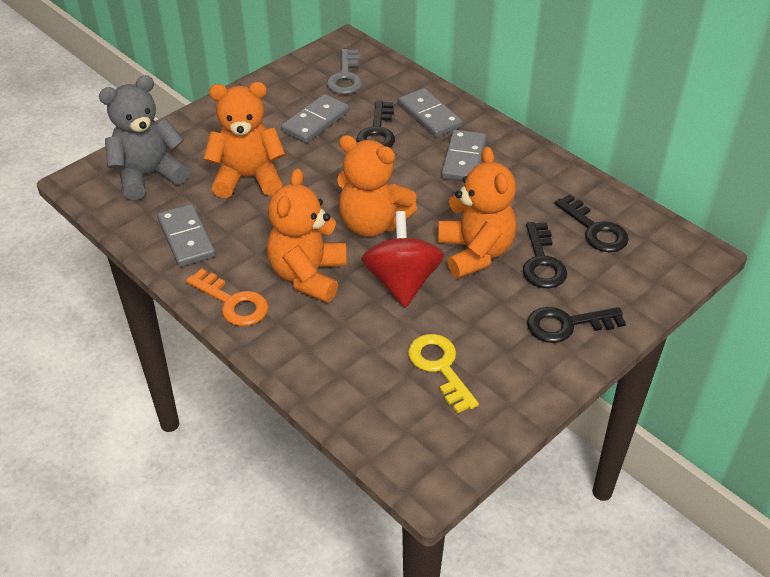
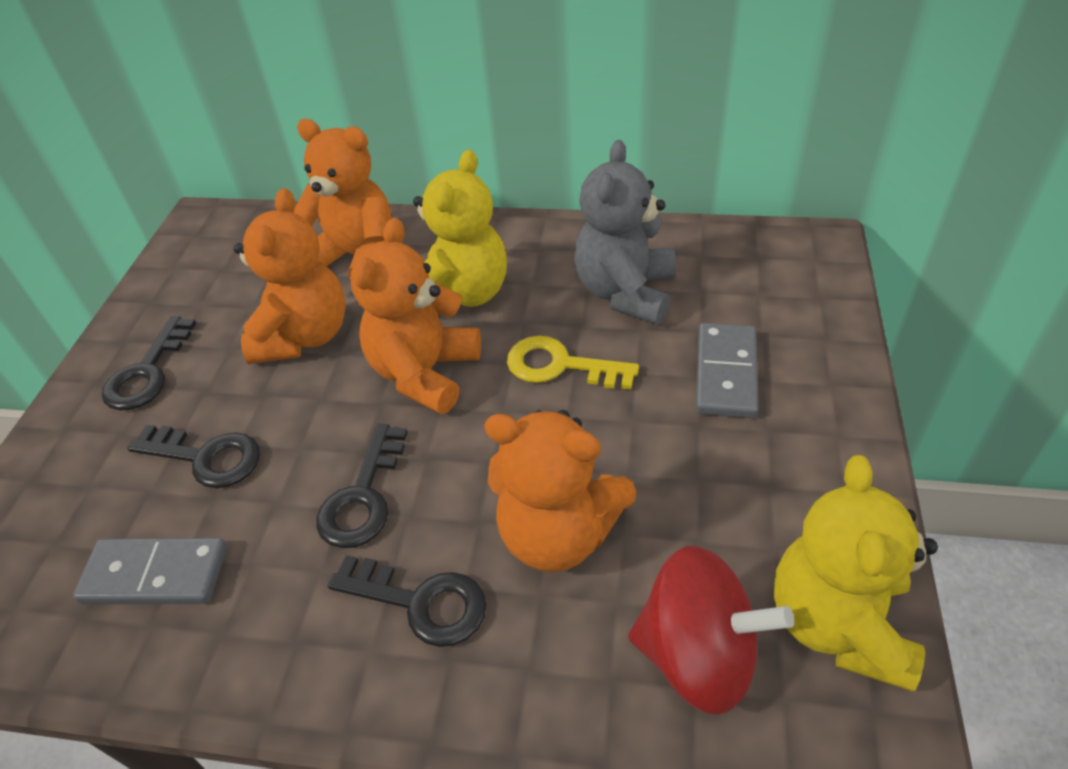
grey domino: [157,204,216,267] [281,94,349,143] [398,88,463,137] [441,130,487,181] = 4 -> [73,538,227,604] [696,323,758,418] = 2
grey key: [327,49,363,94] = 1 -> none = 0
orange key: [186,268,268,326] = 1 -> none = 0
yellow teddy bear: none = 0 -> [413,149,507,314] [774,455,938,691] = 2

